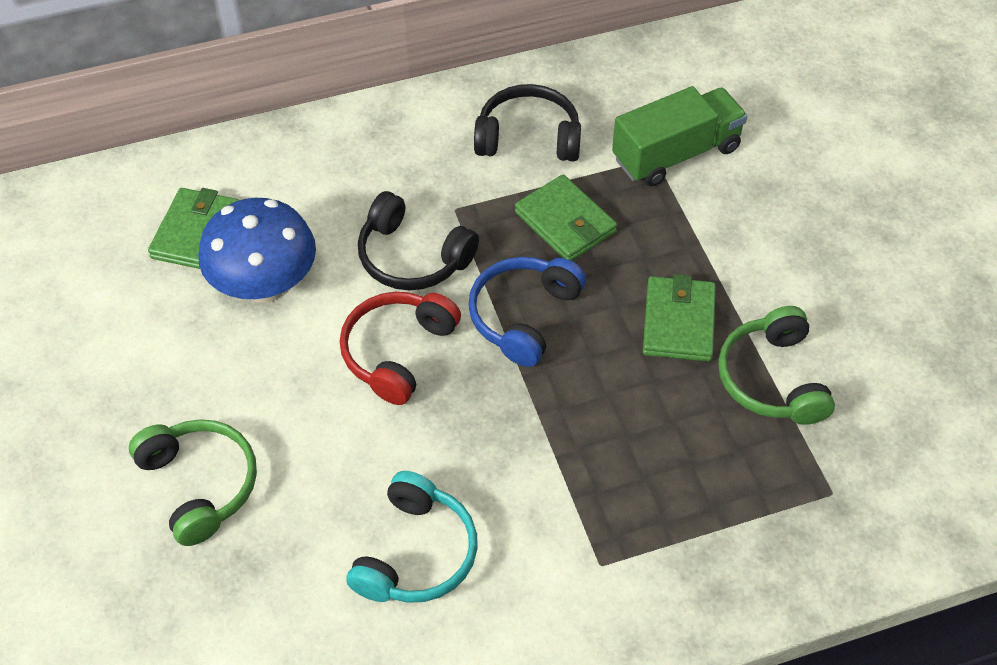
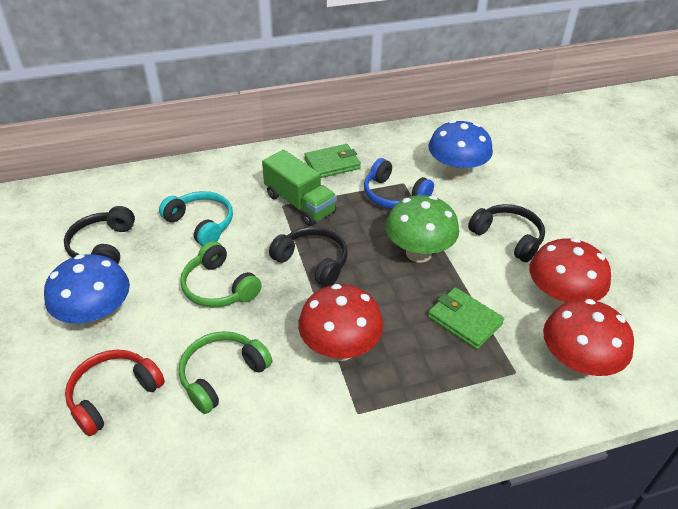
black headphones: [358,191,479,290] [474,84,581,161] = 2 -> [64,206,135,264] [269,227,348,287] [468,204,545,262] = 3
blue mushroom: [198,198,316,303] = 1 -> [44,254,130,328] [428,120,493,180] = 2
green mushroom: none = 0 -> [386,195,459,263] = 1
green wallet: [148,188,239,269] [515,175,617,261] [643,274,716,361] = 3 -> [304,144,361,178] [428,287,504,350] = 2
red mushroom: none = 0 -> [298,284,384,361] [529,238,611,309] [543,299,634,377] = 3

